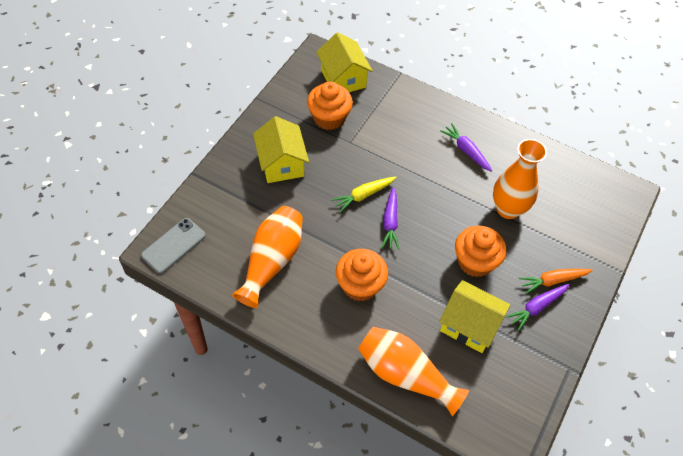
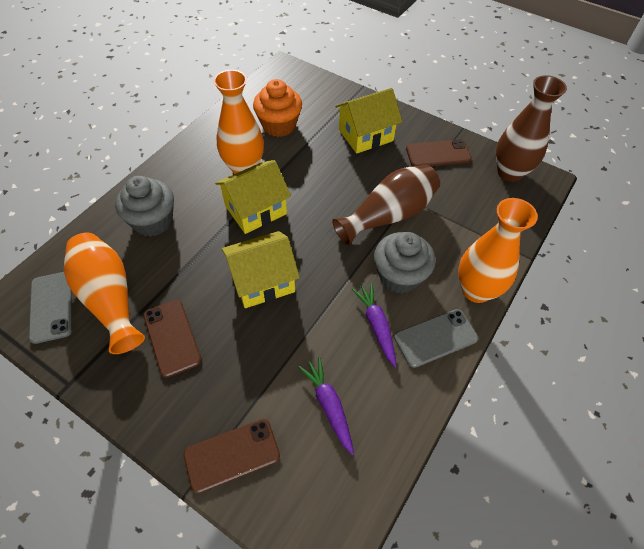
brown phone: none = 0 -> [143,300,202,378] [183,419,280,493] [406,139,472,166] = 3
brown vase: none = 0 -> [332,165,440,246] [496,75,567,182] = 2
grey cupcake: none = 0 -> [115,176,174,237] [374,232,436,294] = 2
grey phone: [141,218,206,273] = 1 -> [29,272,72,344] [394,309,478,368] = 2
orange carrot: [519,269,593,294] = 1 -> none = 0
orange cupcake: [307,82,353,130] [336,249,388,301] [455,225,506,277] = 3 -> [253,79,302,137] = 1
purple carrot: [381,187,399,249] [440,123,492,172] [506,284,569,331] = 3 -> [298,357,354,455] [352,283,397,367] = 2
yellow carrot: [332,177,397,213] = 1 -> none = 0

